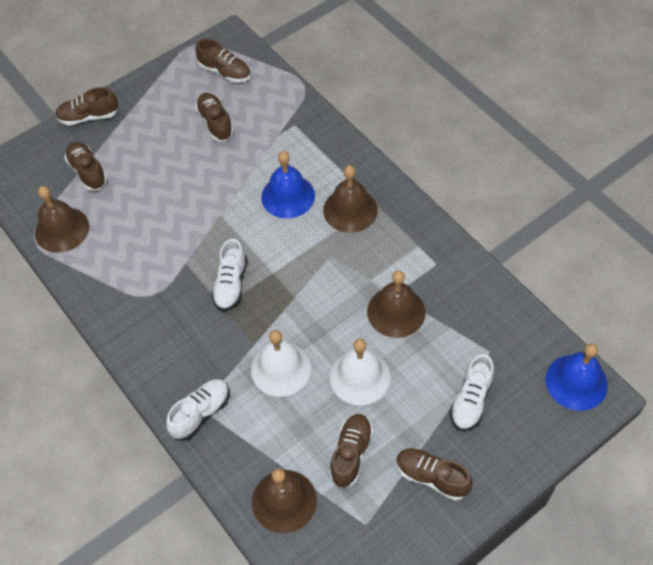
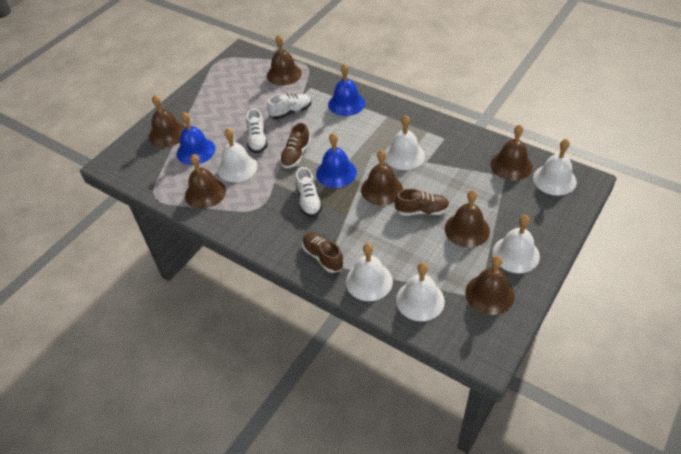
blue bell: [261,151,315,219] [545,343,608,411] = 2 -> [177,112,215,165] [316,133,357,188] [328,64,365,116] = 3
brown bell: [35,186,89,253] [252,468,317,533] [323,165,378,233] [367,270,426,338] = 4 -> [149,95,185,147] [185,154,226,209] [267,35,302,86] [361,150,403,206] [445,190,490,248] [465,256,515,315] [490,125,533,181] = 7
brown shoe: [55,87,119,126] [64,142,107,191] [195,39,251,83] [195,93,234,141] [329,414,373,488] [396,448,473,501] = 6 -> [280,123,311,168] [302,232,344,273] [395,189,450,216] = 3
white bell: [251,330,311,397] [330,338,390,405] = 2 -> [217,128,257,182] [346,243,393,301] [385,115,425,170] [396,262,445,321] [493,215,540,273] [533,139,577,196] = 6

